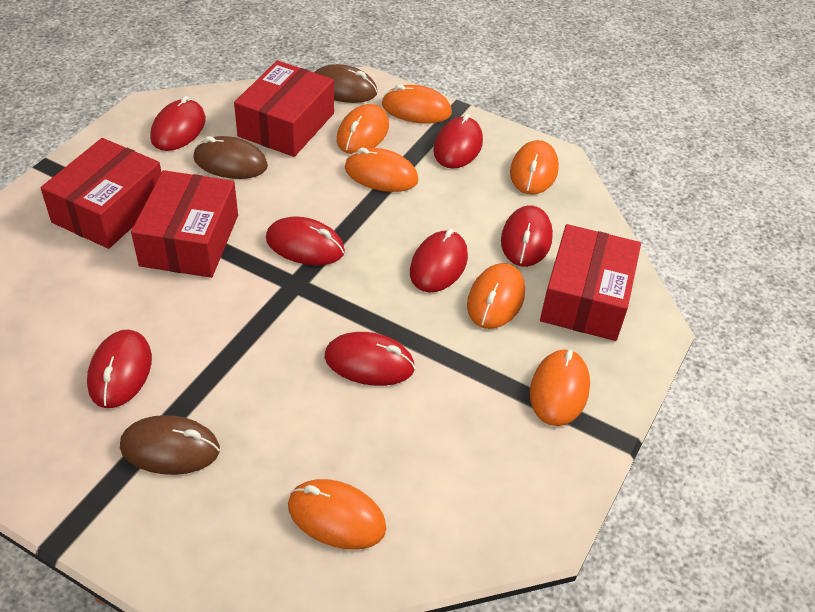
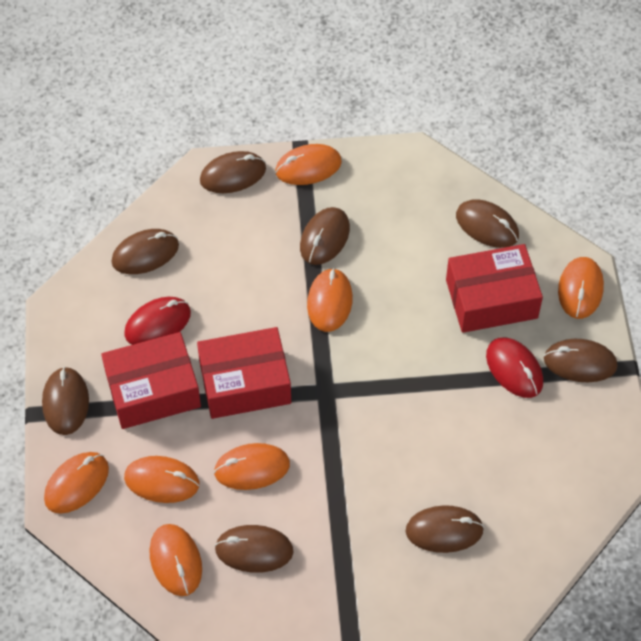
brown mouse: [120,415,220,475] [193,136,268,179] [314,64,377,103] = 3 -> [42,367,89,435] [111,229,179,274] [200,151,266,193] [215,525,294,573] [300,207,350,265] [405,505,484,553] [456,199,519,248] [544,339,618,382] = 8
red box: [41,138,161,249] [131,170,238,278] [234,61,334,157] [540,224,641,341] = 4 -> [101,332,201,429] [197,327,291,419] [446,244,543,333] = 3
red mouse: [87,330,152,408] [150,96,206,151] [266,216,345,265] [324,332,415,386] [410,228,468,293] [433,113,483,169] [501,205,553,267] = 7 -> [124,297,191,345] [486,337,543,398] = 2

